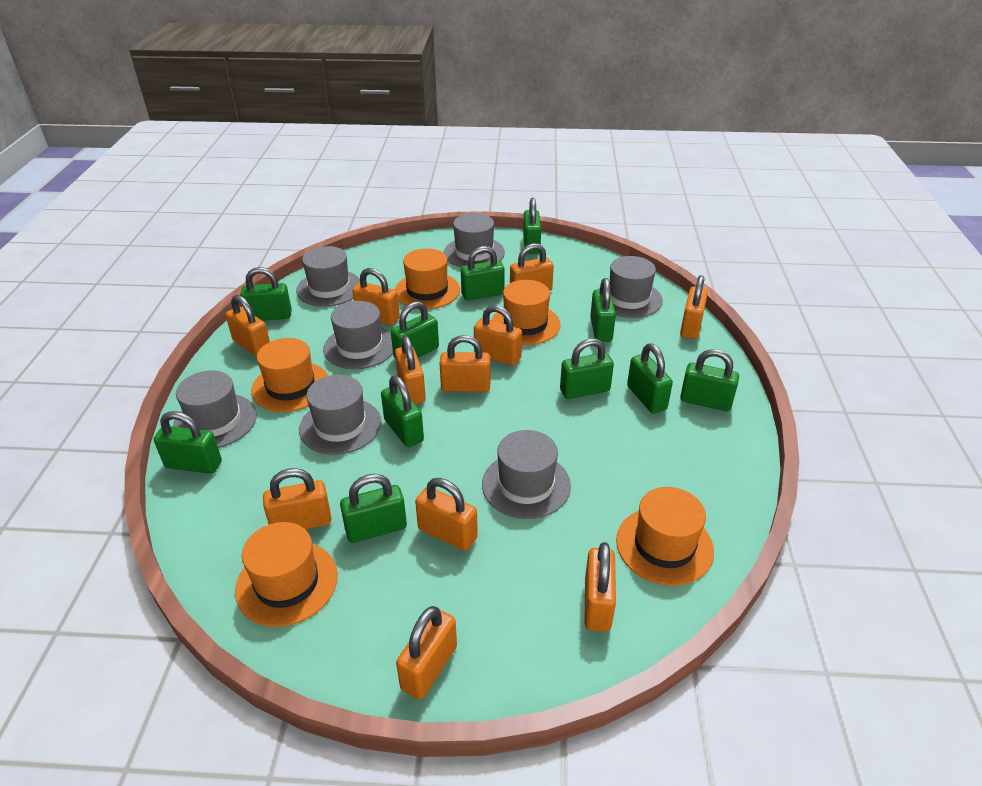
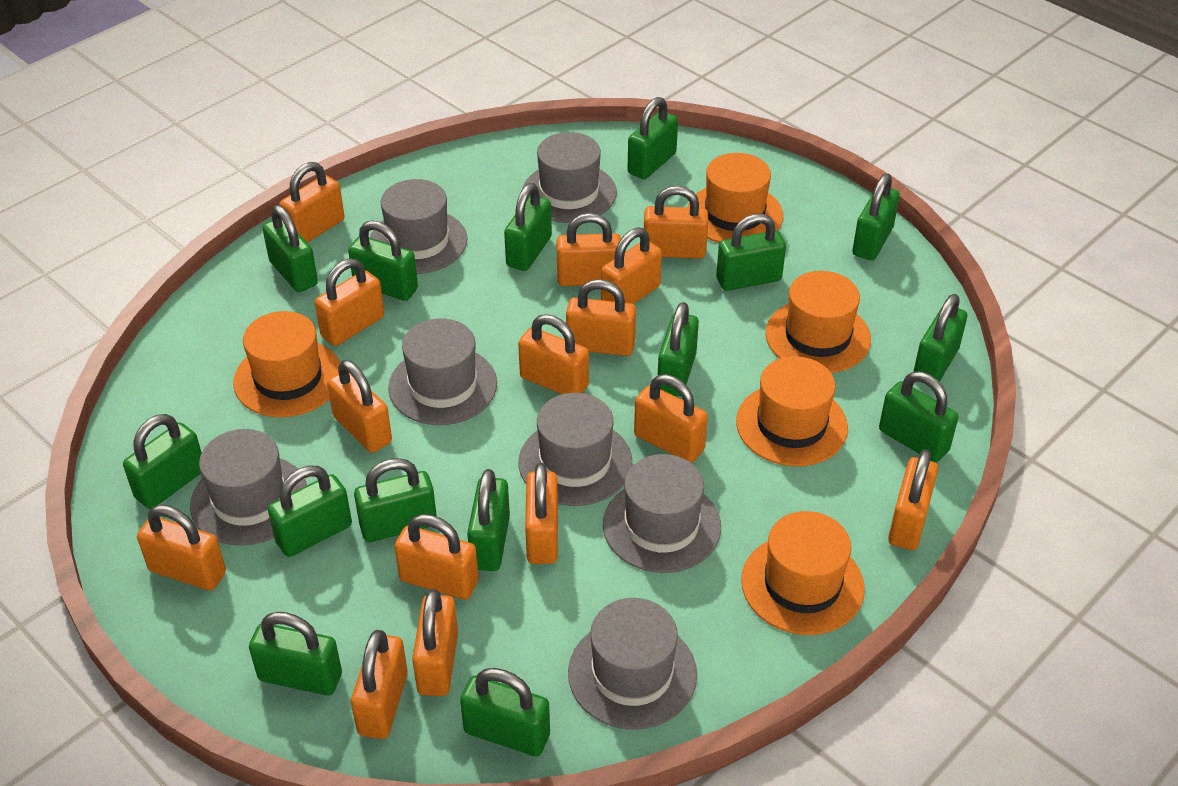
green padlock: [154,411,222,474] [240,267,292,321] [340,474,407,543] [381,375,424,447] [391,301,439,358] [461,246,505,301] [523,198,541,254] [560,339,614,399] [590,278,616,342] [627,343,673,413] [680,349,739,411] = 11 -> [123,414,202,509] [249,612,342,696] [262,205,318,292] [267,466,352,557] [348,221,418,301] [354,458,437,542] [460,668,550,756] [467,469,510,571] [504,183,552,271] [627,97,678,179] [658,302,699,396] [716,214,786,291] [852,173,900,260] [879,372,959,462] [913,294,967,382] = 15
orange padlock: [226,295,270,357] [263,468,331,530] [352,268,400,325] [395,336,426,404] [396,606,457,700] [415,478,478,551] [440,335,491,392] [474,305,522,366] [510,243,554,291] [584,542,616,632] [680,275,708,339] = 11 -> [137,505,226,591] [279,162,344,243] [315,259,384,346] [327,360,392,453] [351,630,408,739] [395,514,479,600] [412,589,458,696] [518,314,589,394] [525,463,558,564] [556,213,621,286] [566,279,636,356] [601,228,662,304] [634,374,708,463] [644,186,708,259] [888,449,938,550] = 15

